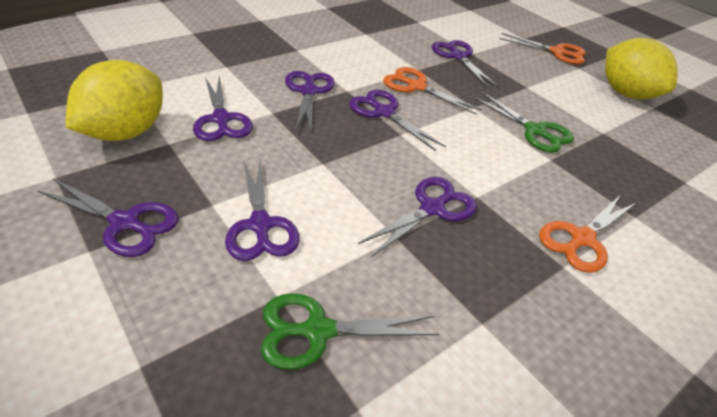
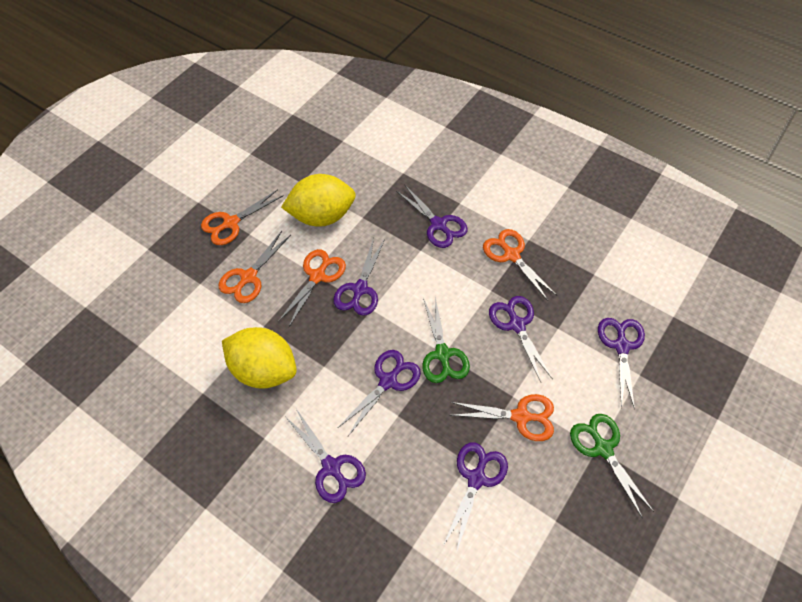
orange scissors: [383,67,482,115] [499,33,586,65] [539,196,636,273] = 3 -> [201,189,284,245] [218,231,291,303] [278,249,346,327] [450,394,554,441] [483,229,557,301] = 5

